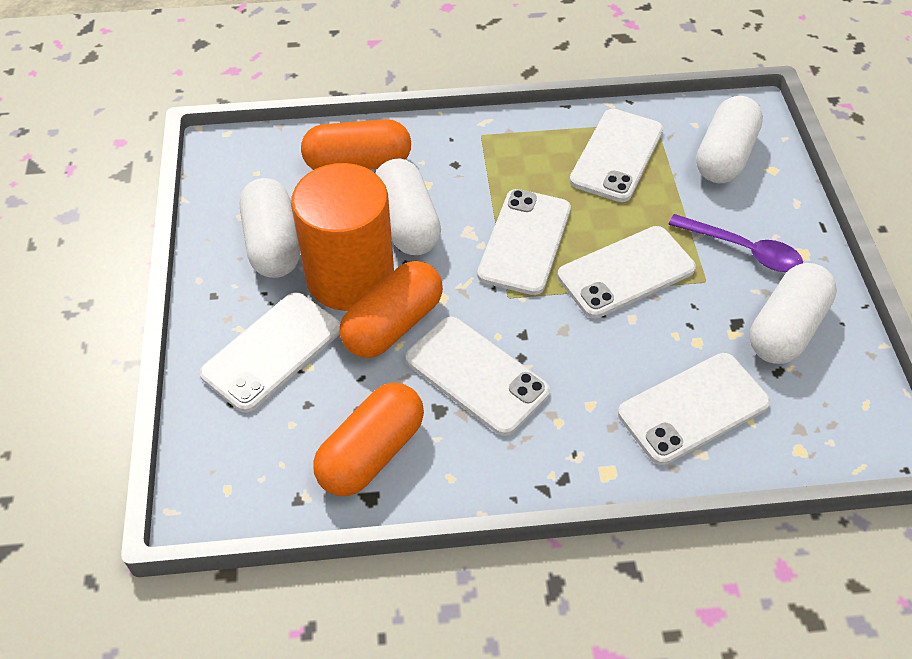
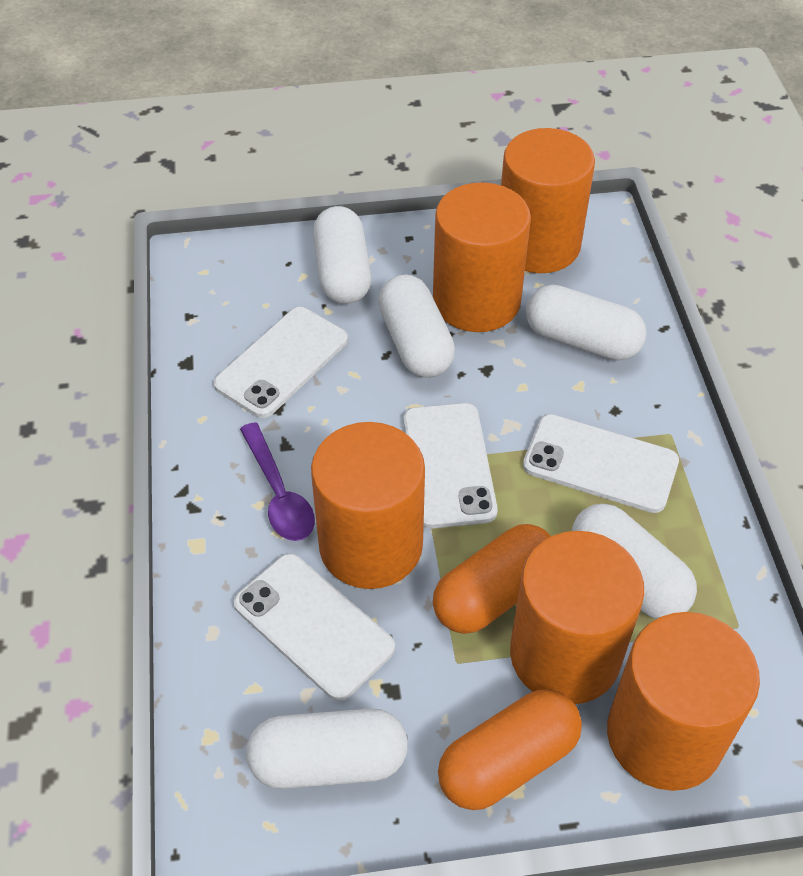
orange capsule: [301,119,411,170] [313,383,424,496] [340,261,443,358] = 3 -> [433,524,551,634] [438,689,582,810] = 2
orange cylinder: [291,163,394,311] = 1 -> [311,422,425,589] [433,182,531,332] [501,128,595,273] [510,531,644,704] [607,612,760,791] = 5
white capsule: [240,178,300,278] [375,159,441,255] [696,96,763,183] [750,263,837,364] = 4 -> [246,708,408,789] [313,206,372,304] [378,274,455,378] [526,285,647,361] [572,504,697,619] = 5
white phone: [200,292,340,413] [406,316,550,436] [477,189,571,295] [557,226,696,318] [570,109,663,202] [618,353,770,465] = 6 -> [213,307,348,418] [233,553,395,701] [404,403,498,529] [523,414,679,513] = 4

